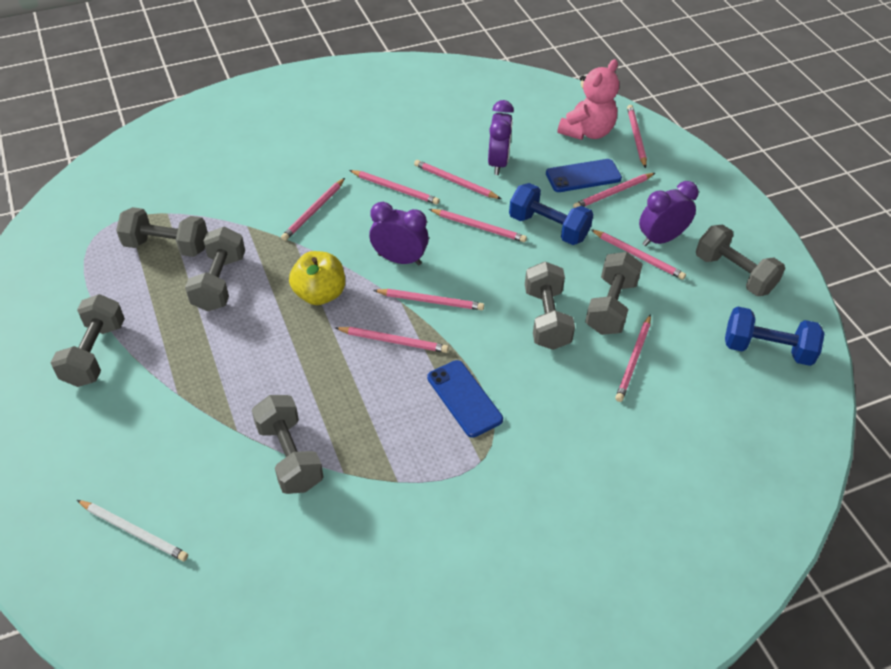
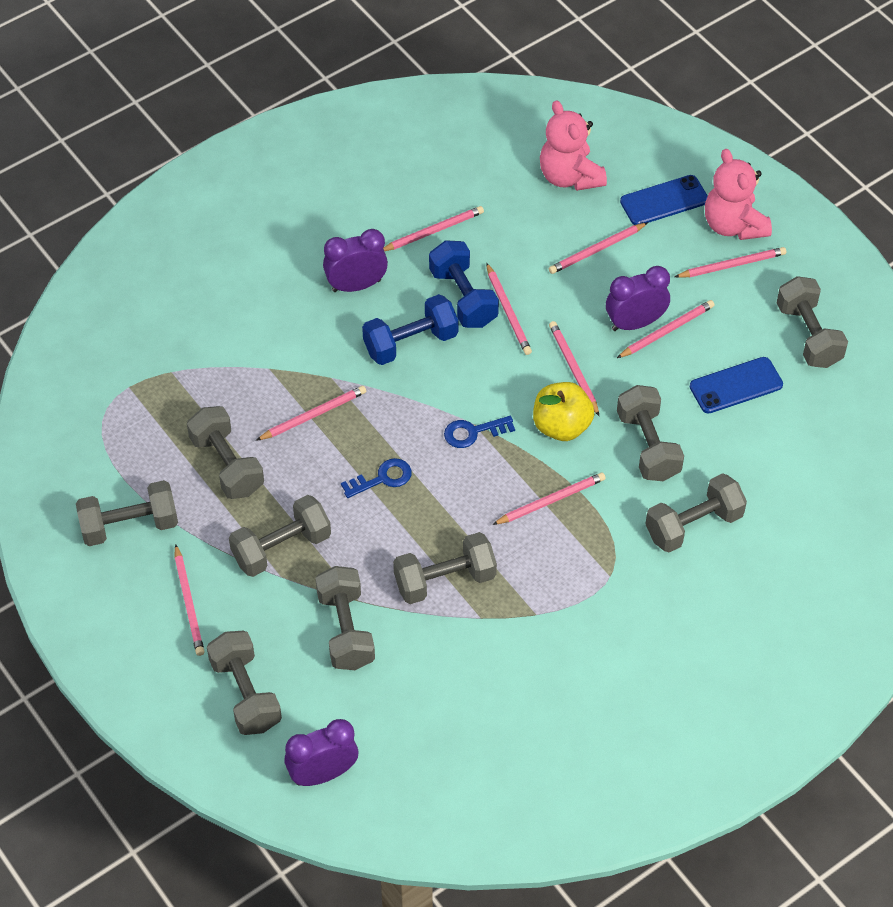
blue key: none = 0 -> [341,458,412,498] [444,416,515,448] = 2
grey dumbbell: [51,294,125,387] [116,207,208,257] [185,227,245,311] [252,395,324,494] [525,261,575,350] [585,252,643,335] [696,225,785,296] = 7 -> [76,480,178,546] [187,406,264,499] [207,631,282,735] [229,495,331,577] [315,566,375,670] [393,532,497,604] [617,385,684,481] [645,473,747,552] [777,276,848,368] = 9
pink pencil: [281,178,345,241] [336,327,449,353] [349,170,440,205] [373,289,484,310] [414,160,501,199] [429,209,527,242] [573,173,655,208] [591,229,686,280] [615,314,651,402] [627,105,647,168] = 10 -> [175,544,205,656] [256,386,366,441] [383,206,484,251] [486,263,532,355] [492,472,606,525] [549,222,648,274] [549,321,599,416] [617,300,714,358] [675,247,786,278] = 9
pink teddy bear: [558,59,619,140] = 1 -> [540,100,607,191] [705,149,772,240] = 2
white pencil: [77,500,188,561] = 1 -> none = 0

